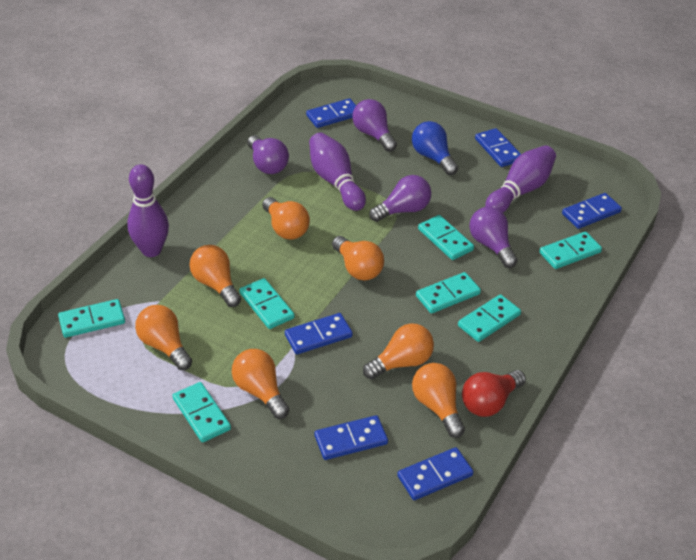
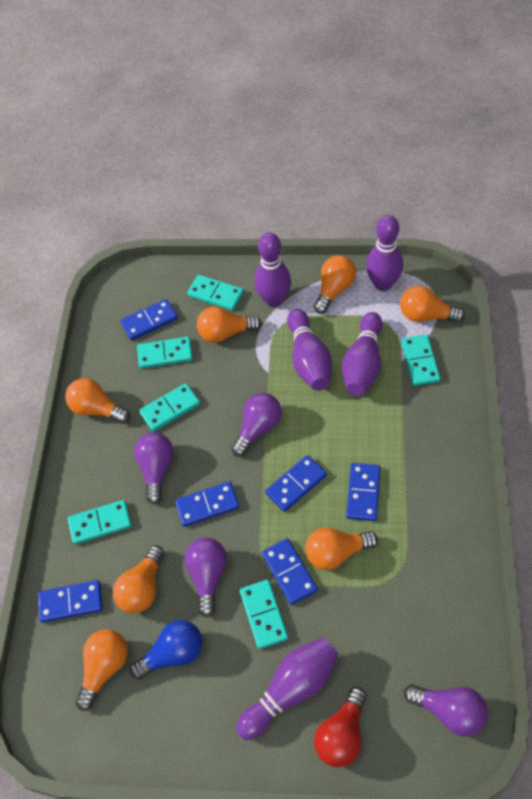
purple bowling pin: [127,164,169,257] [309,133,366,211] [485,145,556,213] = 3 -> [236,637,339,740] [254,232,291,307] [287,309,332,391] [342,312,383,396] [366,215,403,291] = 5
turquoise domino: [58,299,125,338] [172,382,231,443] [240,278,295,329] [416,272,481,314] [418,215,474,260] [458,294,521,342] [539,231,602,269] = 7 -> [68,500,132,545] [137,337,193,369] [139,383,200,431] [187,275,244,310] [240,580,288,649] [401,334,441,386] = 6

